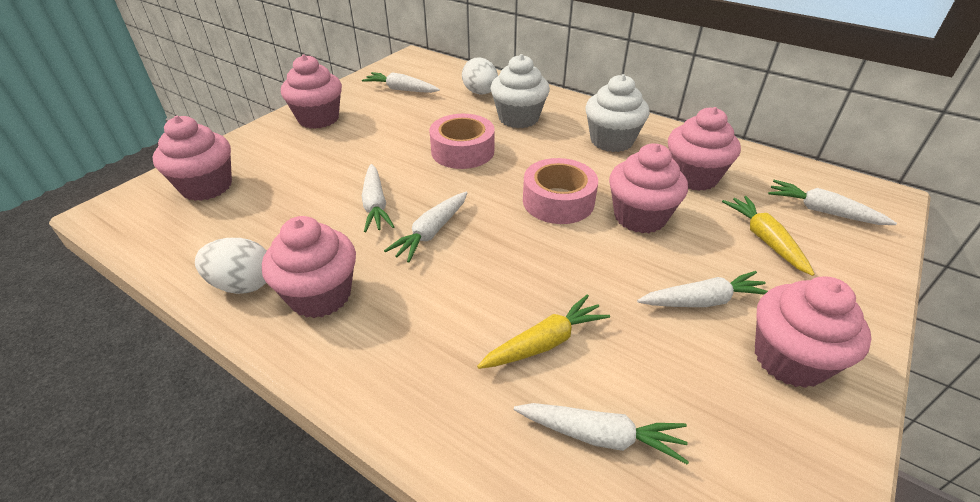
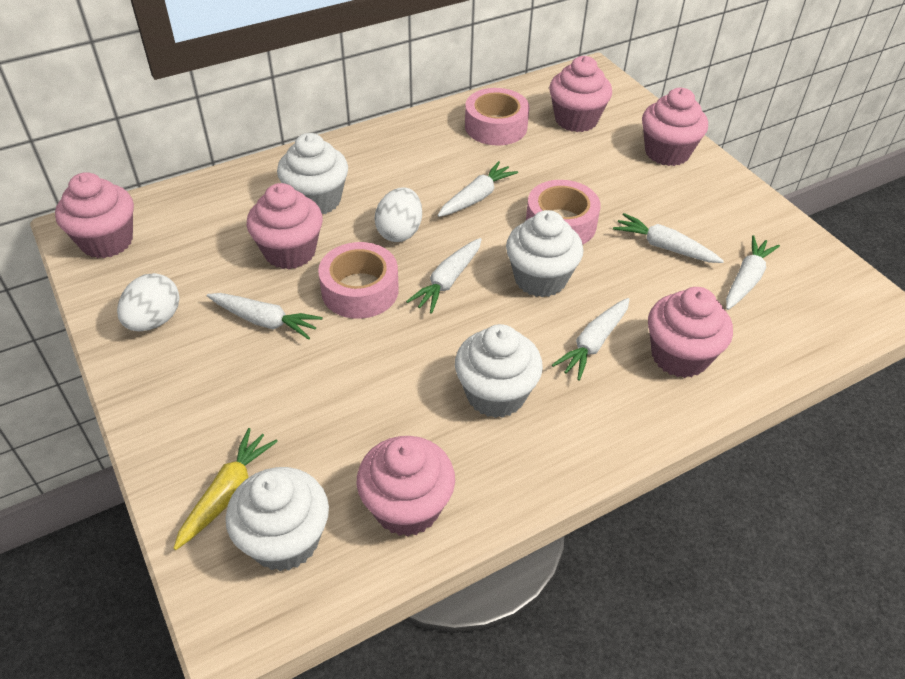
pink tape: [429,114,495,169] [523,158,598,224] = 2 -> [318,242,399,319] [465,88,529,145] [526,180,601,245] = 3
white cupcake: [490,54,550,128] [586,74,650,152] = 2 -> [225,467,329,571] [277,133,348,214] [455,324,543,418] [506,210,584,297] = 4
yellow carrot: [477,294,610,369] [722,196,815,276] = 2 -> [173,428,278,550] = 1

